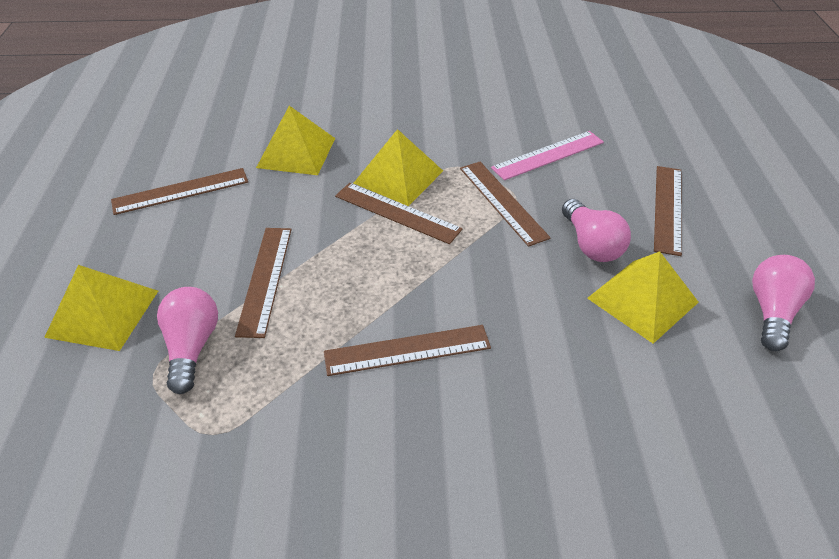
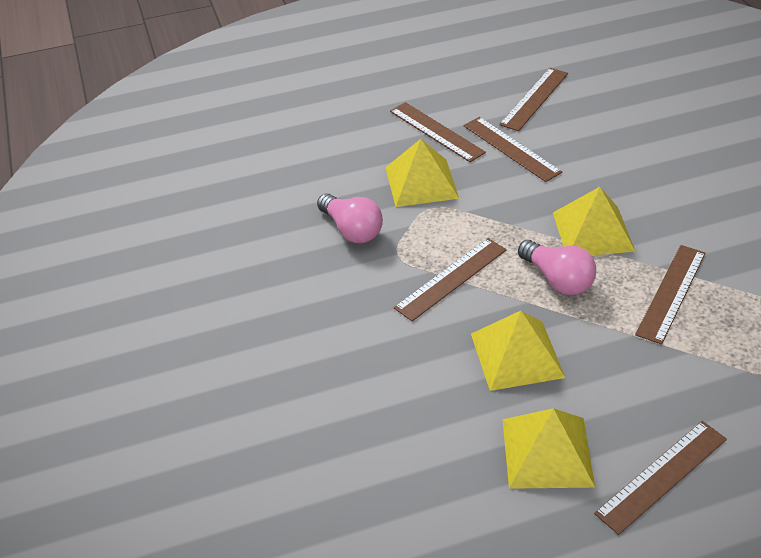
pink light bulb: [157,287,218,394] [562,199,631,262] [752,255,815,351] = 3 -> [317,193,383,243] [518,240,596,295] = 2
pink ruler: [491,131,604,180] = 1 -> none = 0

